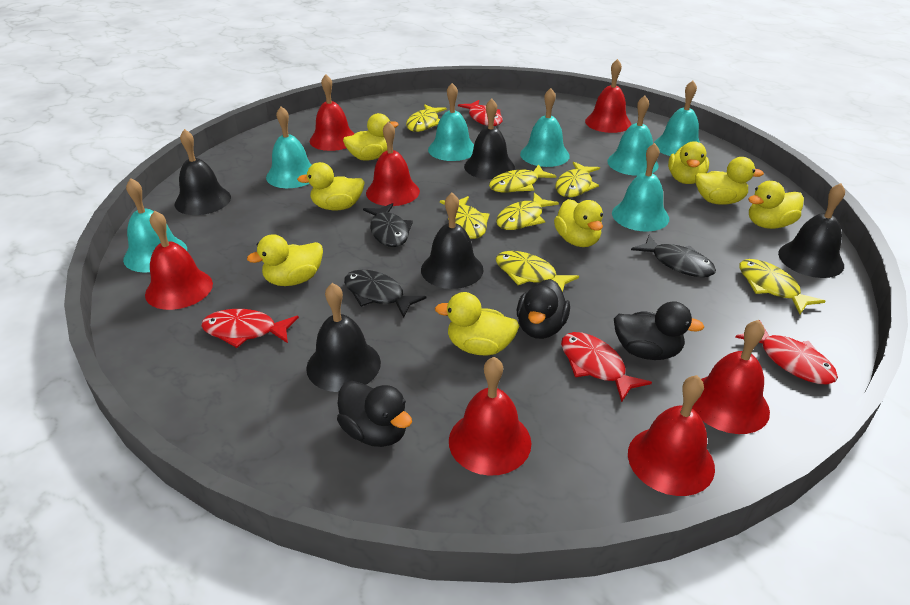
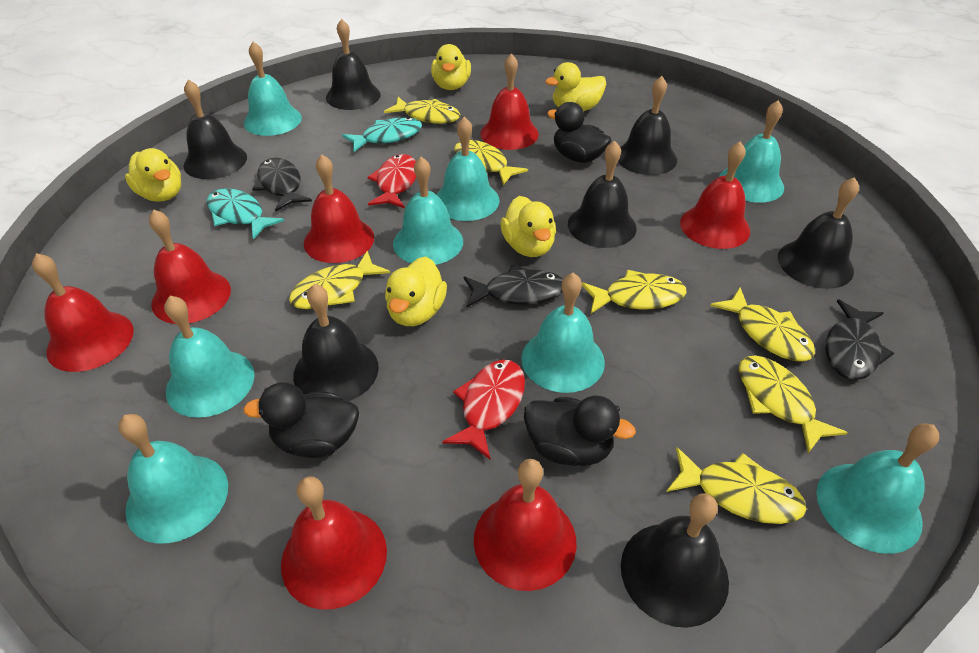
black bell: [174,129,231,215] [306,283,381,392] [421,193,484,289] [464,99,515,179] [778,183,845,278] = 5 -> [183,79,247,179] [293,284,379,401] [326,19,381,110] [568,141,636,248] [618,76,677,175] [621,493,729,628] [778,177,859,289] = 7
red fish: [201,309,299,348] [458,100,503,126] [561,332,652,402] [735,321,838,384] = 4 -> [367,154,416,208] [442,359,525,459] = 2
turquoise bell: [123,178,187,273] [266,106,312,188] [428,83,474,161] [520,88,570,167] [607,96,659,176] [612,143,669,231] [654,81,700,156] = 7 -> [119,414,228,543] [164,296,254,418] [244,42,302,136] [393,157,463,265] [436,117,500,221] [521,273,605,393] [719,100,784,203] [816,424,939,554] = 8
turquoise fish: none = 0 -> [207,188,284,239] [342,117,422,152] = 2
yellow duck: [247,234,323,286] [297,162,365,210] [343,113,399,161] [435,292,519,356] [554,199,603,247] [668,141,709,184] [695,157,764,205] [748,181,804,229] = 8 -> [125,148,181,202] [385,257,447,326] [431,44,471,90] [500,196,556,257] [545,62,606,111] = 5

